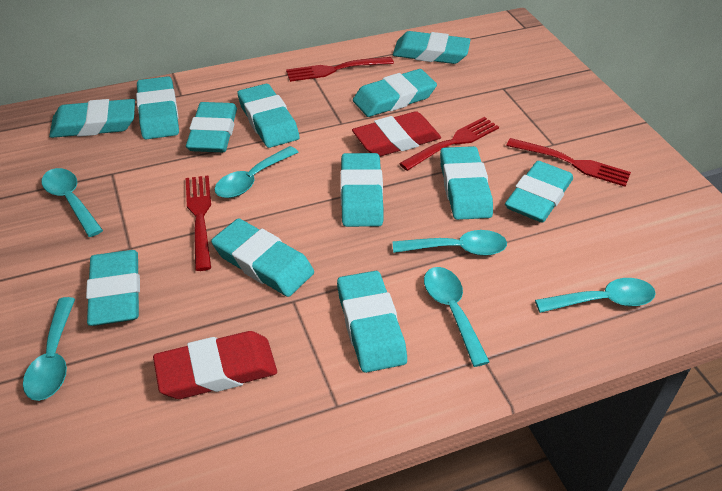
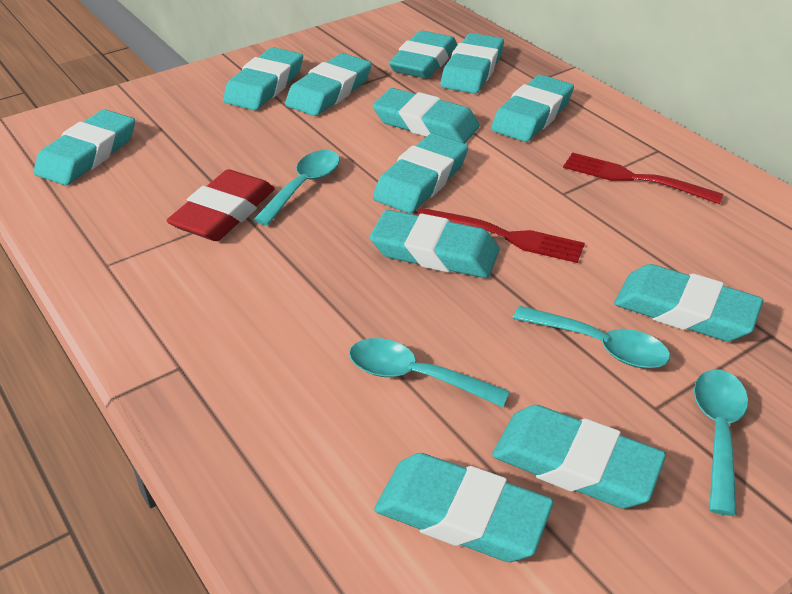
red eraser: [153,331,277,399] [352,111,441,157] = 2 -> [166,169,275,241] = 1
red fork: [186,175,211,271] [286,57,394,82] [399,117,499,171] [506,138,631,187] = 4 -> [417,208,585,263] [563,152,724,204] = 2
turquoise spoon: [23,297,75,401] [42,168,103,237] [214,146,299,198] [393,230,507,256] [424,267,489,367] [535,278,656,313] = 6 -> [253,150,340,226] [349,338,510,407] [513,306,670,369] [694,369,748,516] = 4

